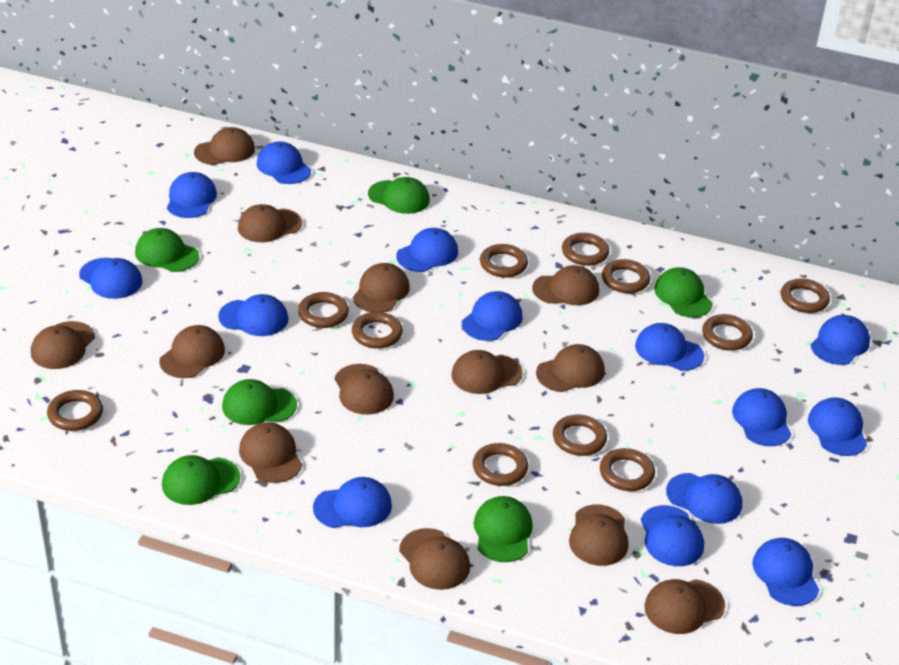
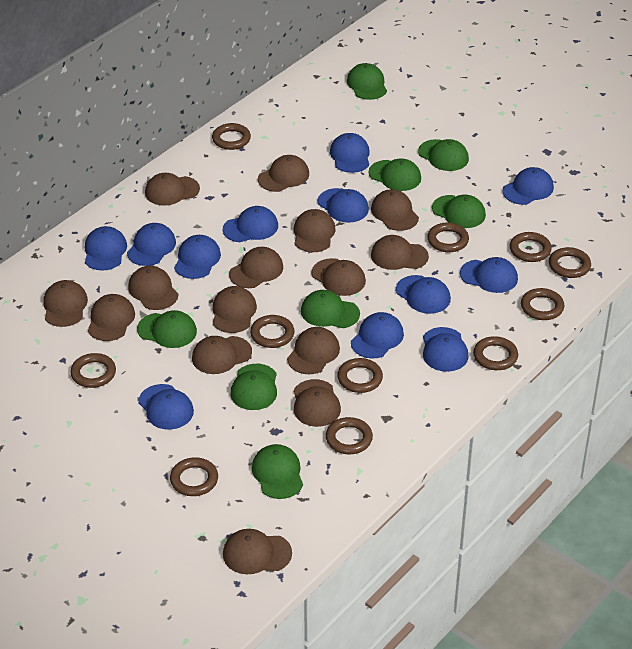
blue cap: [79,258,142,299] [167,172,217,218] [218,294,288,336] [256,141,311,184] [313,477,392,528] [396,228,458,272] [462,291,523,341] [635,323,704,371] [641,505,704,566] [666,473,742,524] [732,388,791,446] [752,538,819,606] [808,397,867,456] [811,315,870,365] = 14 -> [85,226,127,271] [127,223,176,266] [138,384,194,430] [174,235,221,279] [223,206,278,242] [318,188,369,223] [330,133,370,173] [351,312,404,359] [396,275,451,314] [423,327,468,372] [460,257,518,293] [502,167,554,205] = 12
brown cap: [31,321,95,369] [159,325,225,378] [194,127,255,165] [238,204,302,242] [239,422,302,483] [335,364,394,415] [353,263,409,312] [399,528,470,590] [451,350,523,394] [532,265,599,305] [536,344,605,392] [569,505,628,566] [644,579,725,634] = 13 -> [43,280,88,327] [88,294,135,341] [128,266,178,310] [145,173,200,206] [192,336,252,374] [213,286,257,333] [223,529,292,574] [229,247,283,288] [258,155,309,192] [287,327,340,374] [294,209,336,252] [294,379,341,427] [311,258,366,296] [371,189,419,231] [371,235,429,270] = 15
green cap: [135,228,199,272] [162,455,240,505] [222,379,297,425] [368,177,430,214] [474,496,533,562] [654,267,713,317] = 6 -> [137,310,197,348] [230,364,277,410] [252,444,303,499] [301,290,360,328] [347,63,387,100] [369,158,421,191] [418,139,469,171] [432,195,486,228] = 8

